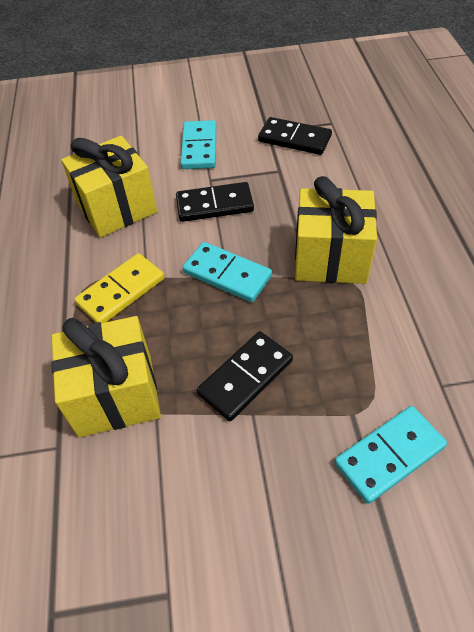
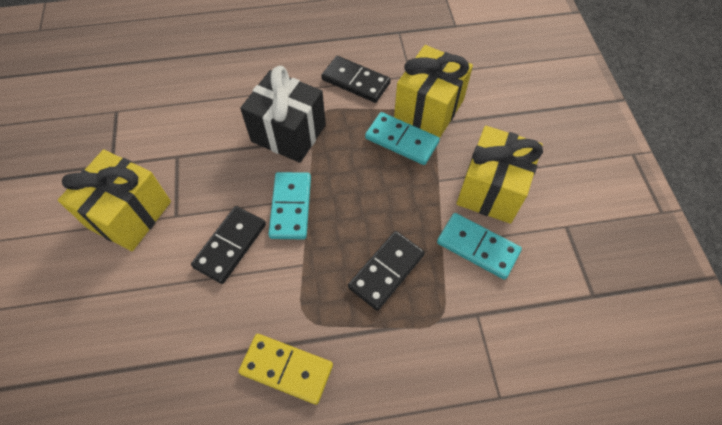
black gift: none = 0 -> [240,66,326,163] = 1

